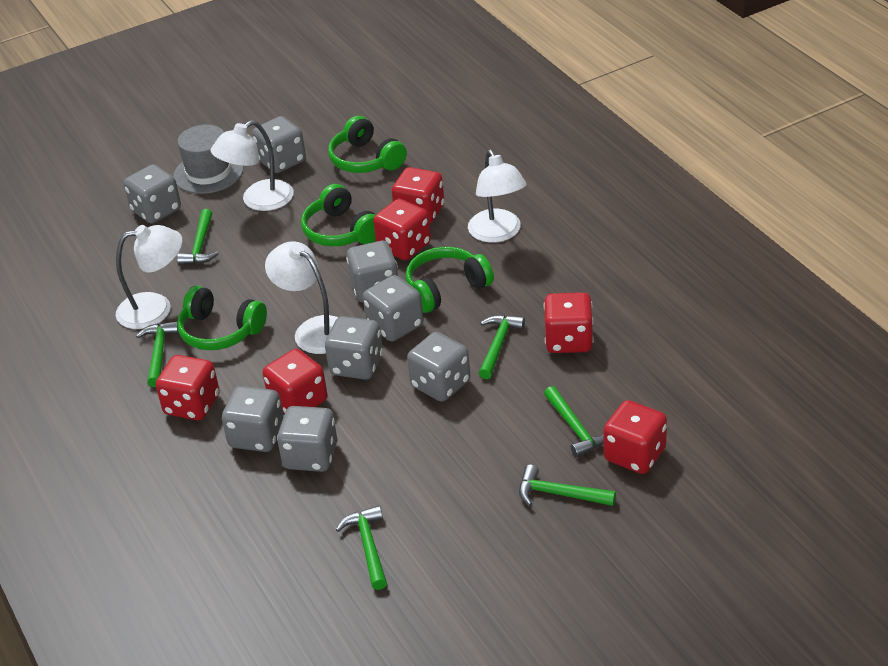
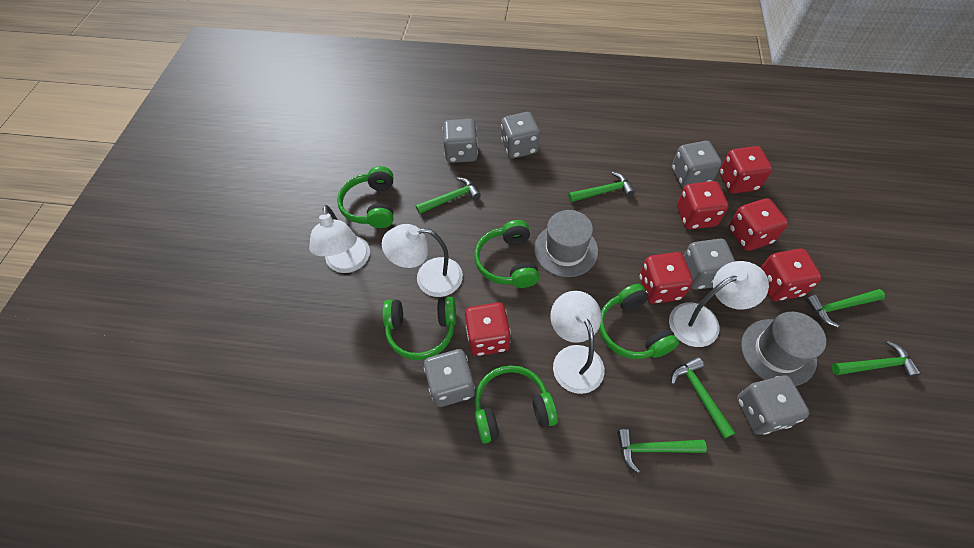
green headphones: [177,286,267,350] [301,184,376,246] [328,116,407,173] [405,247,494,313] = 4 -> [337,166,394,228] [382,297,456,360] [474,220,539,288] [474,365,558,443] [599,284,679,359] = 5
grey dice: [124,164,181,224] [222,386,284,452] [252,116,306,173] [277,406,337,472] [325,316,383,380] [346,241,398,302] [363,275,423,342] [407,332,470,402] = 8 -> [424,349,475,407] [443,119,478,163] [501,112,540,158] [672,141,722,188] [684,239,735,290] [737,376,809,435] = 6
grey hat: [173,125,244,194] = 1 -> [534,210,598,277] [741,312,826,386] = 2

